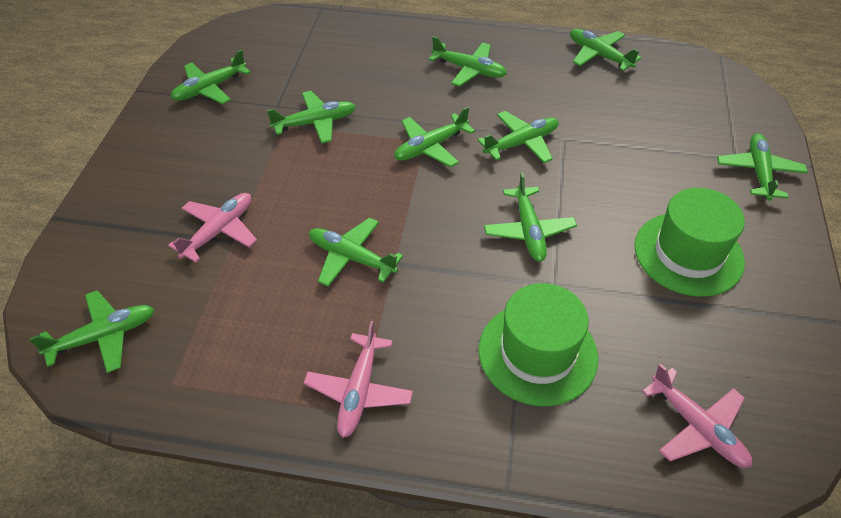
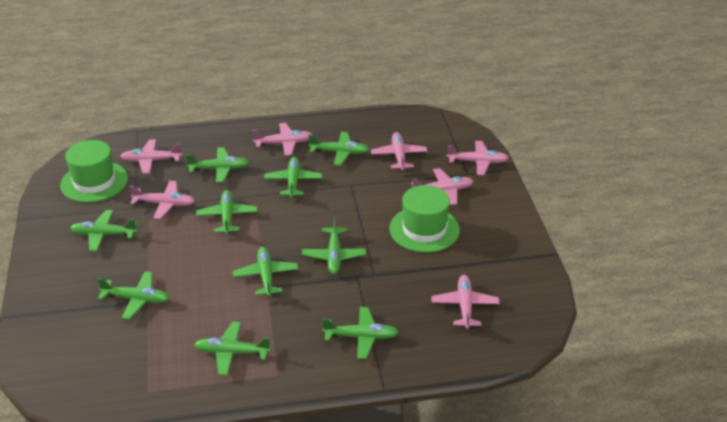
pink plane: [168,193,257,263] [304,321,413,438] [642,363,752,468] = 3 -> [120,139,183,174] [129,181,195,219] [252,123,313,156] [371,132,427,170] [411,168,474,205] [431,275,500,329] [447,141,509,175] = 7

